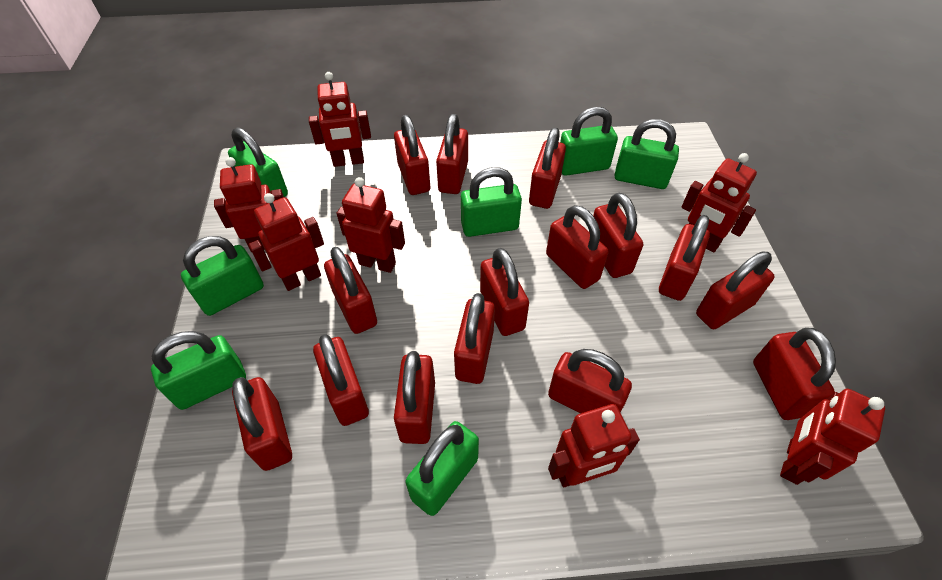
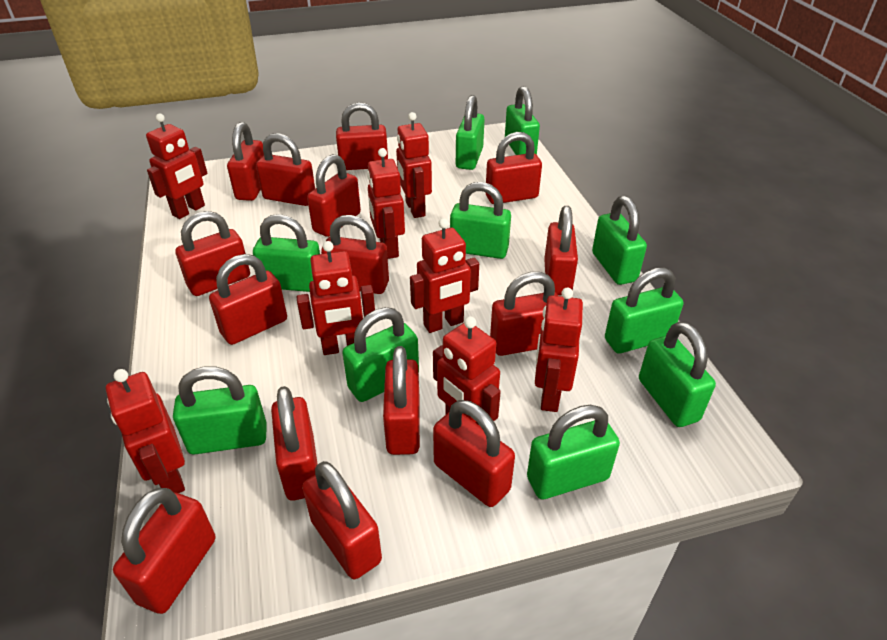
green padlock: [151,331,246,410] [181,236,264,316] [228,127,288,197] [405,421,479,516] [461,167,522,237] [560,107,618,176] [615,119,679,189] = 7 -> [173,366,267,455] [253,214,320,292] [342,307,419,402] [450,182,511,259] [456,95,485,170] [505,86,540,155] [527,405,620,499] [592,196,647,285] [605,268,683,353] [639,322,716,427] = 10
red robot: [214,157,284,252] [248,193,324,291] [309,72,371,167] [337,177,405,273] [548,404,640,487] [681,153,757,252] [780,389,885,485] = 7 -> [106,369,185,493] [146,113,207,219] [297,241,375,355] [367,148,405,259] [396,112,432,218] [410,218,479,333] [433,316,501,426] [535,287,583,412] = 8

